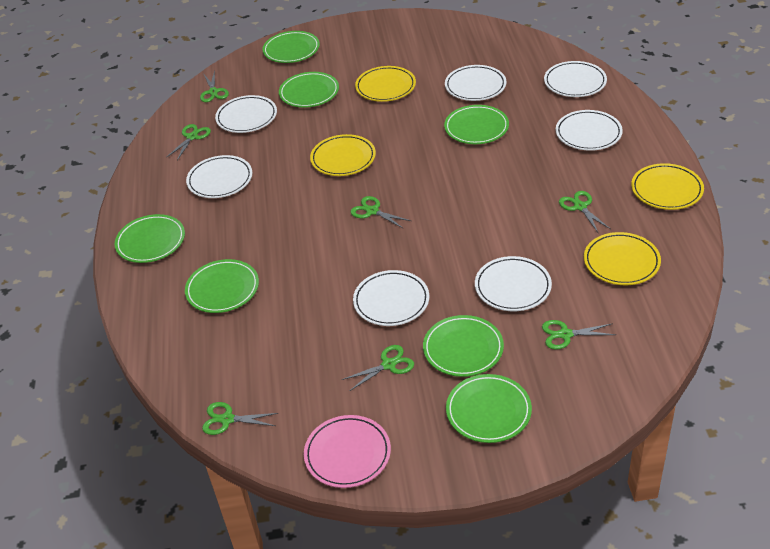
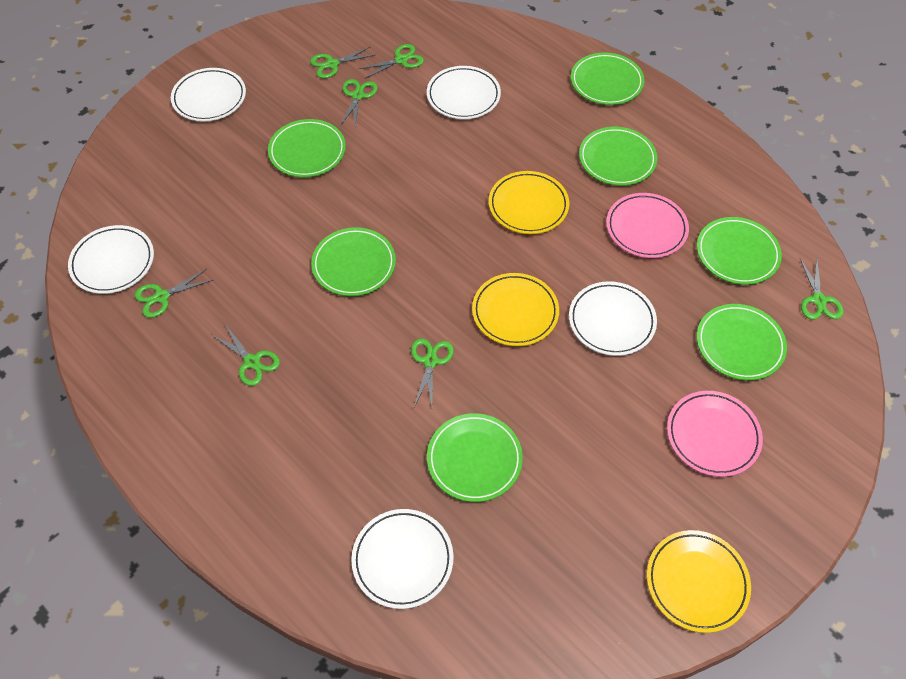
pink plate: [304,415,391,488] = 1 -> [606,193,689,258] [667,391,763,477] = 2
white plate: [186,155,252,198] [215,95,277,133] [353,270,429,326] [445,65,506,101] [475,256,552,311] [544,61,607,97] [556,110,623,151] = 7 -> [68,225,154,294] [171,68,246,122] [351,509,453,609] [427,66,501,119] [569,281,657,356] = 5
yellow plate: [310,134,376,176] [355,66,416,102] [584,232,661,285] [631,163,704,210] = 4 -> [472,273,559,346] [489,171,569,234] [647,530,751,633] = 3

